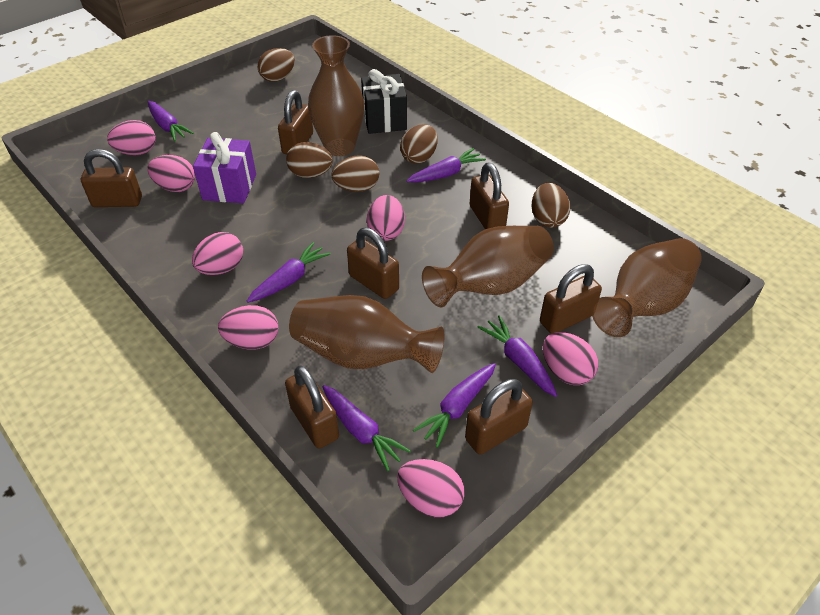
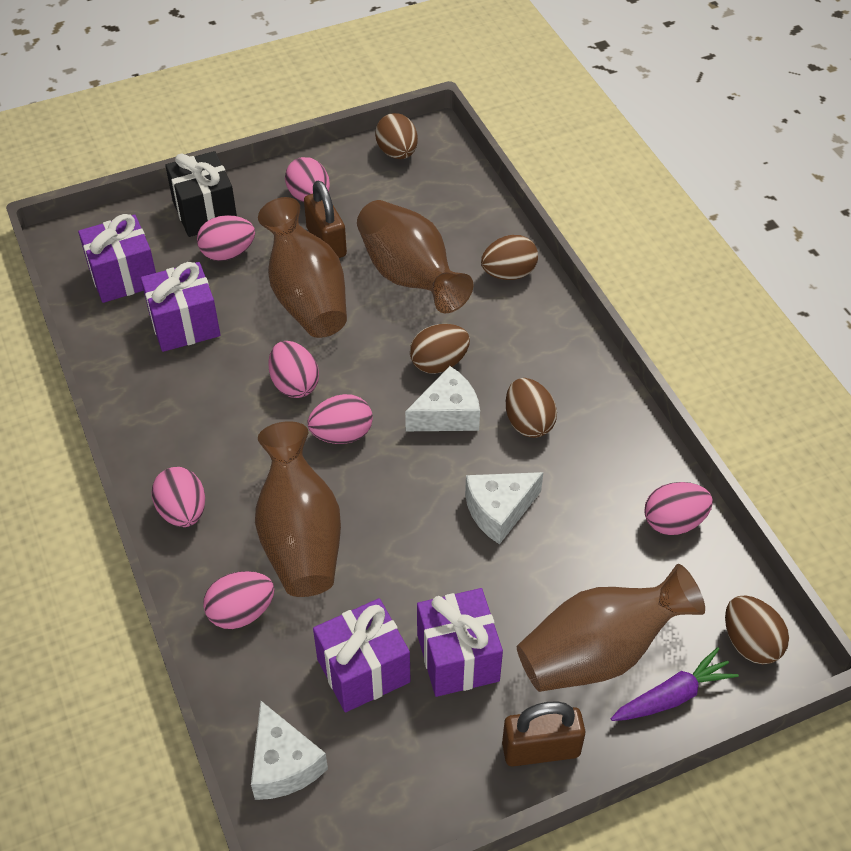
brown padlock: [81,149,142,207] [278,90,313,154] [285,365,339,448] [347,227,399,299] [465,379,533,455] [469,163,509,229] [540,264,602,334] = 7 -> [304,180,347,258] [502,701,585,766] = 2
purple carrot: [148,101,194,141] [247,242,331,303] [322,385,411,471] [407,148,486,182] [413,363,496,448] [477,315,557,397] = 6 -> [611,647,739,721] = 1
purple gift: [193,132,256,203] = 1 -> [78,214,156,303] [141,262,220,352] [313,598,410,712] [417,588,503,697] = 4
white cheese: none = 0 -> [251,701,328,800] [405,366,480,431] [465,472,543,544] = 3

